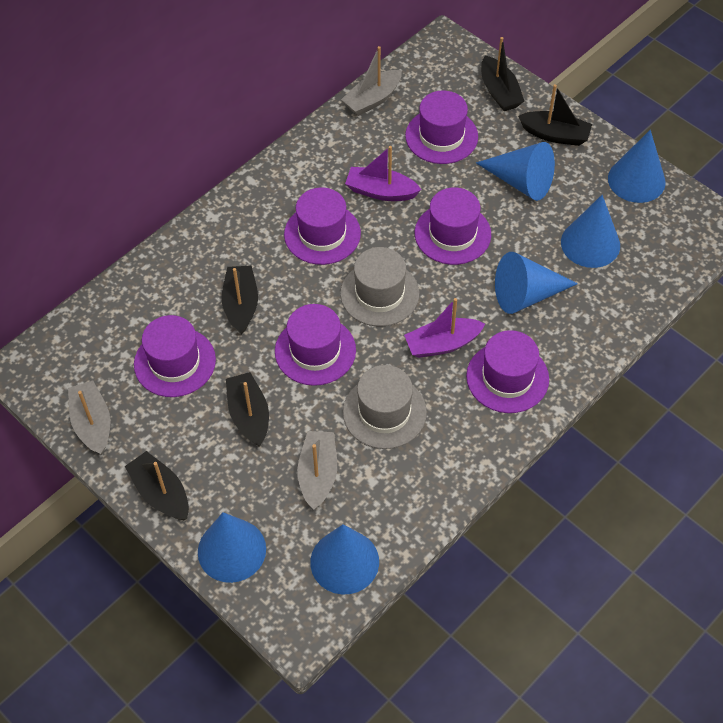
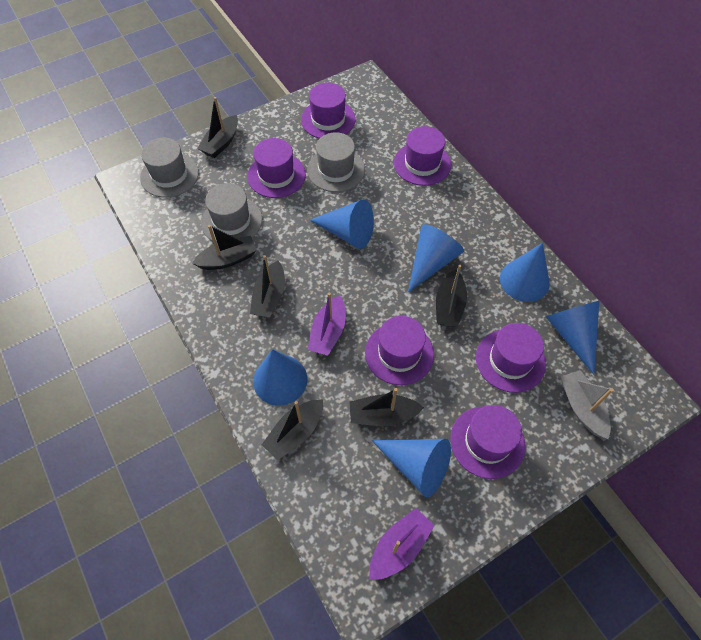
black boat: [125,451,189,520] [221,266,258,335] [226,372,269,447] [481,37,524,111] [518,84,592,146] = 5 -> [192,225,257,270] [197,97,238,158] [250,255,285,318] [262,400,323,460] [349,388,424,426] [436,265,467,327] = 6
grey boat: [68,380,110,455] [297,431,337,510] [341,46,402,116] = 3 -> [561,370,613,439] = 1
grey hat: [340,247,419,327] [343,365,427,449] = 2 -> [140,138,199,198] [201,183,262,243] [307,132,365,192] = 3

